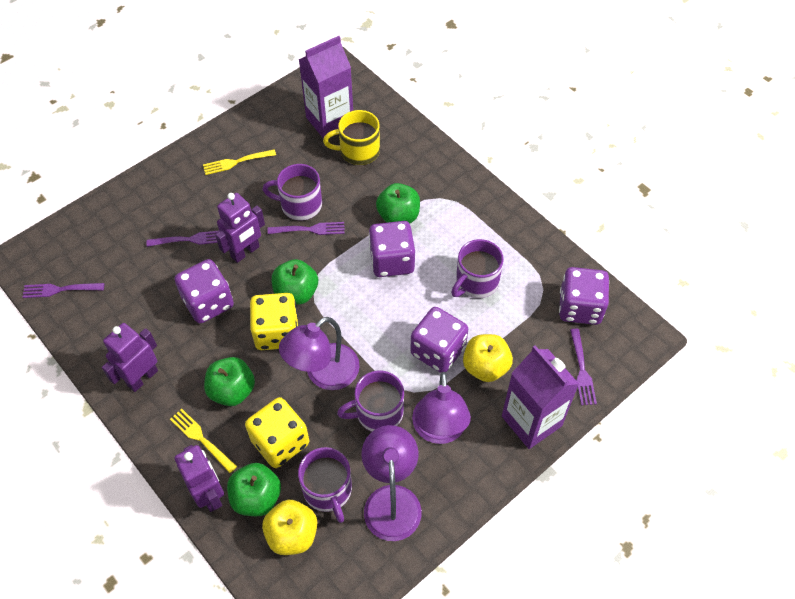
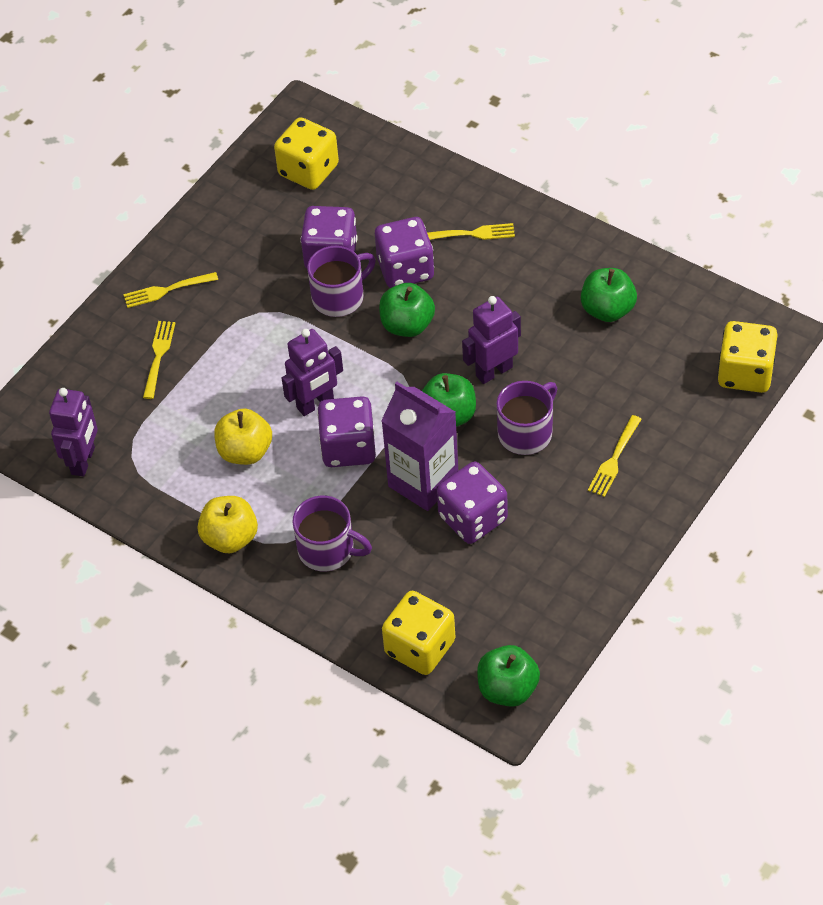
purple carton: [299,36,353,139] [502,345,579,449] = 2 -> [381,382,458,511] = 1
purple fork: [22,283,104,298] [147,231,219,247] [268,222,345,235] [570,329,597,405] = 4 -> none = 0
purple lamp: [279,317,360,390] [361,425,422,541] [412,372,471,444] = 3 -> none = 0
purple mug: [262,164,322,220] [298,447,352,523] [337,370,404,432] [451,239,504,298] = 4 -> [292,496,372,571] [307,246,376,317] [496,381,557,455] = 3
yellow dice: [245,397,309,468] [250,293,298,350] = 2 -> [274,117,339,190] [382,591,455,675] [717,321,778,393] = 3
yellow fork: [170,409,237,473] [203,149,276,175] = 2 -> [123,272,218,308] [143,321,175,399] [427,223,515,240] [588,415,642,497] = 4
yellow mug: [323,110,380,165] = 1 -> none = 0

